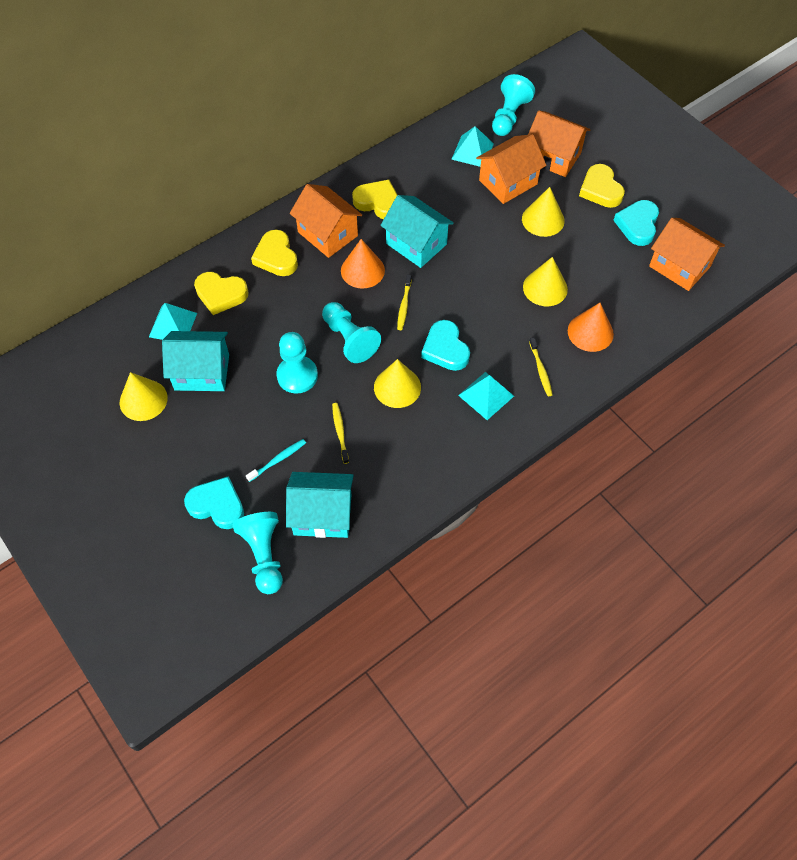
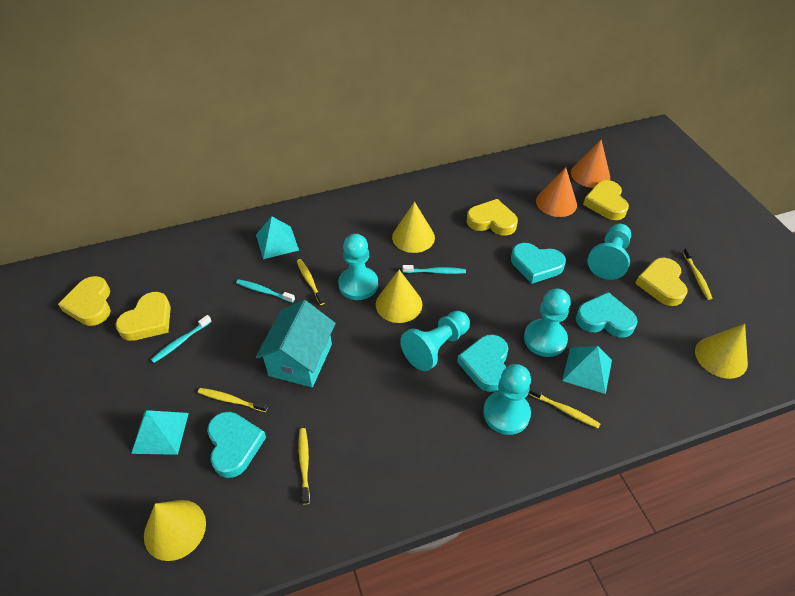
orange house: [290,184,362,258] [476,134,547,204] [528,110,591,177] [649,218,725,291] = 4 -> none = 0
turquoise heart: [184,476,244,529] [421,320,470,371] [613,200,659,246] = 3 -> [207,412,266,478] [457,335,509,392] [511,243,566,284] [576,292,638,338] = 4
turquoise house: [162,331,229,391] [286,472,354,538] [380,195,454,268] = 3 -> [256,300,336,387] = 1
turquoise pawn: [232,512,283,594] [277,332,318,394] [322,302,381,363] [492,74,535,136] = 4 -> [338,234,378,300] [400,311,470,371] [483,364,531,435] [524,289,571,357] [587,224,631,280] = 5
turquoise toothbrush: [246,439,306,482] = 1 -> [151,315,212,363] [236,279,295,303] [402,265,466,274] = 3
yellow heart: [194,272,249,315] [251,230,298,276] [352,180,397,219] [579,164,625,208] = 4 -> [58,276,111,326] [115,292,171,341] [467,199,518,236] [583,180,629,220] [635,258,687,306] = 5
yellow toothbrush: [332,403,349,464] [397,275,412,330] [529,337,553,396] = 3 -> [198,388,268,412] [297,259,325,305] [299,428,310,505] [528,386,600,428] [683,248,713,300] = 5

